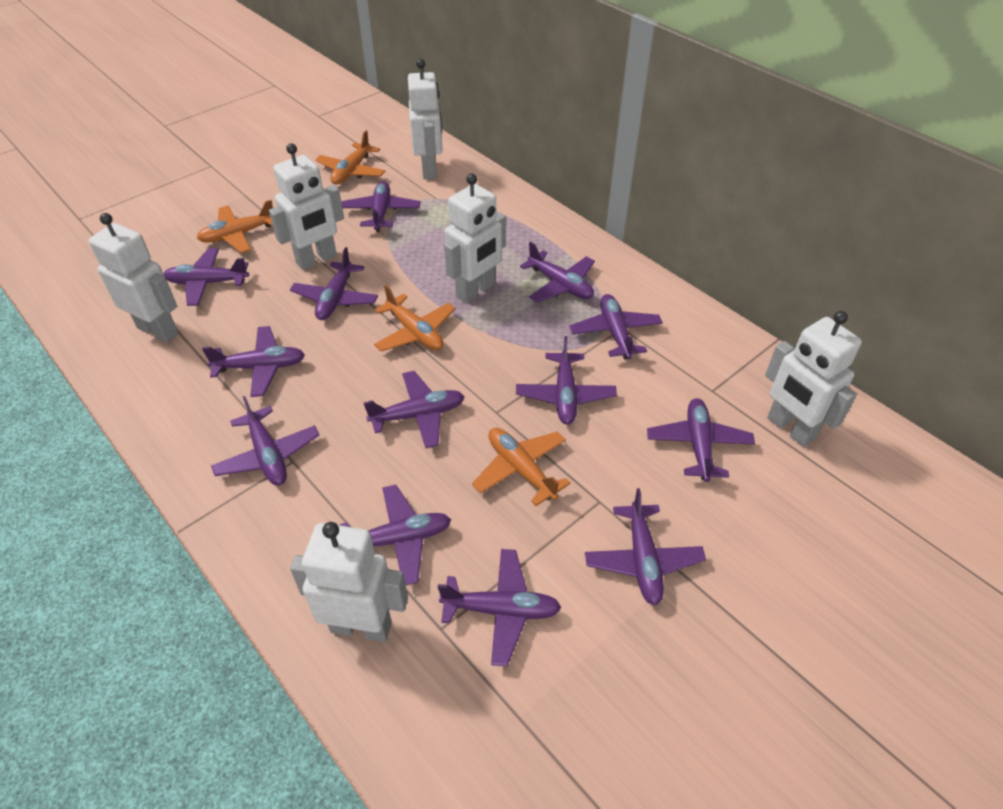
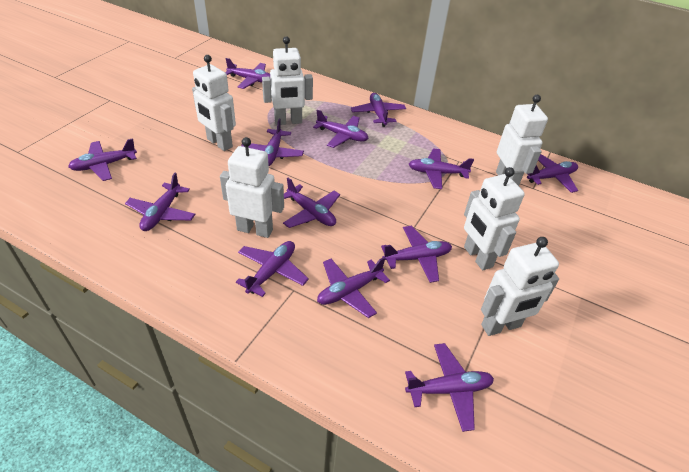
orange plane: [197,200,273,253] [316,130,385,185] [374,285,456,351] [472,428,571,506] = 4 -> none = 0

